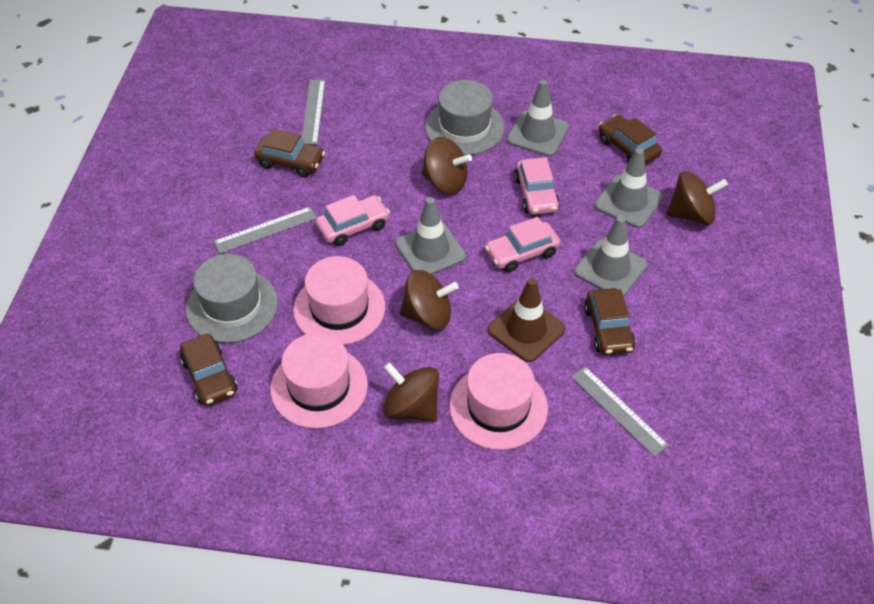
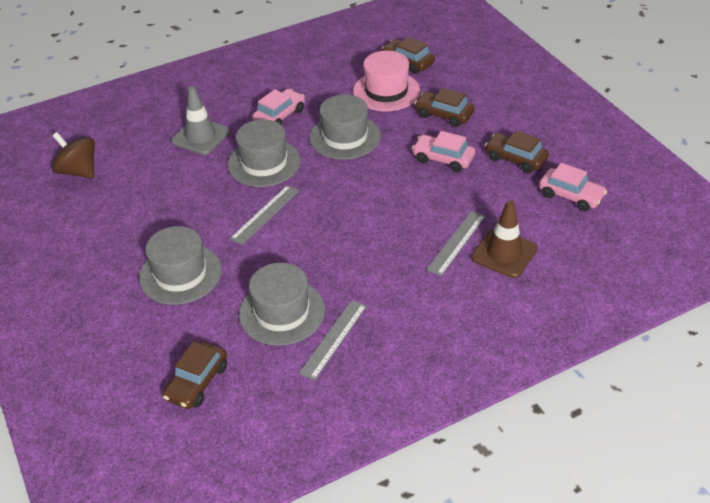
brown spinning top: [383,362,439,422] [400,270,459,330] [422,137,472,194] [666,171,728,225] = 4 -> [52,132,95,179] = 1
grey hat: [186,254,278,343] [425,80,505,155] = 2 -> [139,226,222,305] [228,119,301,187] [239,262,325,346] [310,94,381,160] = 4
grey traffic cone: [395,197,466,275] [507,80,569,156] [574,216,647,296] [595,148,663,228] = 4 -> [171,86,230,155] = 1
pink hat: [271,333,368,429] [293,256,385,345] [449,353,548,450] = 3 -> [353,51,420,111] = 1

